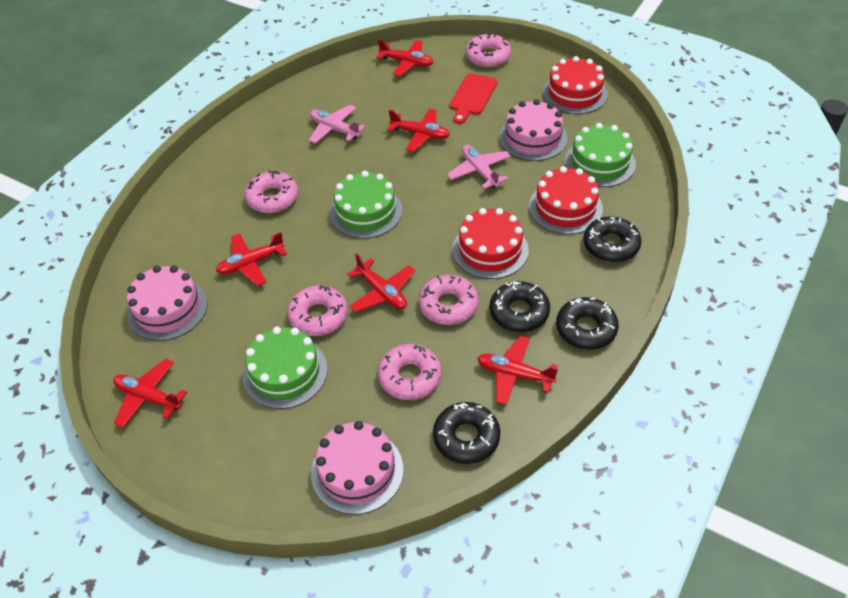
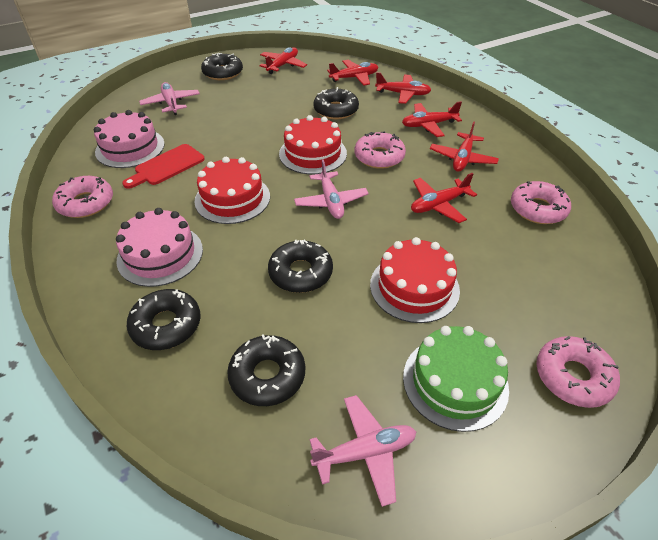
black donut: [433,402,501,464] [490,281,550,332] [556,297,619,350] [583,217,641,262] = 4 -> [127,289,201,350] [201,53,243,80] [227,334,305,406] [268,240,333,293] [313,87,359,119] = 5
green cake: [243,326,328,409] [330,171,402,239] [565,123,636,187] = 3 -> [403,326,509,432] = 1
pink cake: [127,266,208,341] [311,421,403,515] [499,99,567,161] = 3 -> [94,110,165,168] [116,208,203,287] = 2
pink donut: [244,170,298,213] [287,285,348,336] [378,344,442,400] [419,275,478,325] [465,34,511,67] = 5 -> [52,176,113,218] [355,131,406,169] [511,181,571,224] [537,336,620,408] = 4
pink plane: [309,105,365,144] [447,145,511,189] = 2 -> [139,82,200,115] [294,159,369,219] [309,395,416,507] = 3

